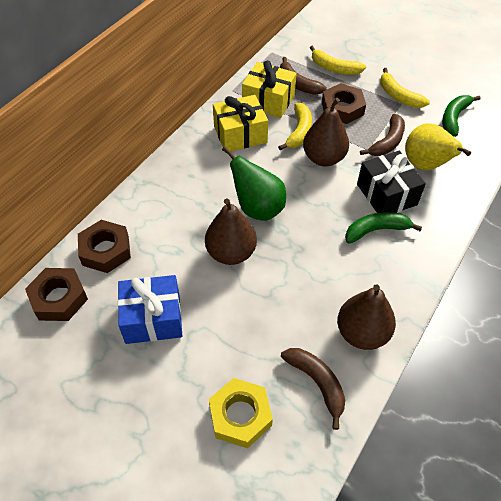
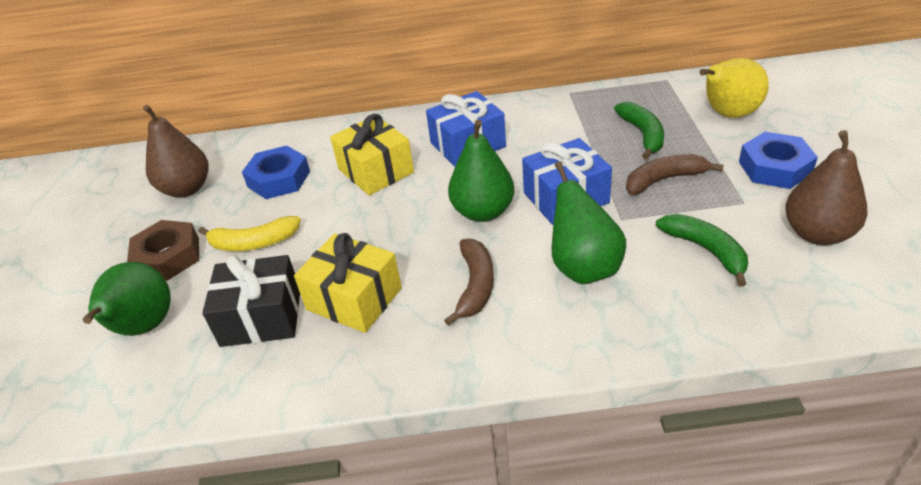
blue gift: [118,275,182,344] = 1 -> [426,91,506,167] [522,138,612,225] = 2
blue nut: none = 0 -> [242,146,310,199] [739,132,818,189] = 2
brown banana: [280,57,327,95] [281,348,345,430] [360,114,405,156] = 3 -> [444,239,494,326] [626,154,724,195] = 2
brown nut: [25,268,88,321] [78,220,131,273] [322,83,366,124] = 3 -> [127,220,199,281] = 1
brown pear: [205,199,257,265] [303,98,349,166] [337,284,396,350] = 3 -> [143,105,209,197] [785,130,868,245] = 2
green pear: [222,146,286,221] = 1 -> [83,262,171,336] [448,119,514,222] [552,161,626,284] = 3
yellow banana: [278,103,312,150] [310,45,366,75] [380,68,430,108] = 3 -> [198,216,301,251] = 1
yellow nut: [209,378,273,448] = 1 -> none = 0

